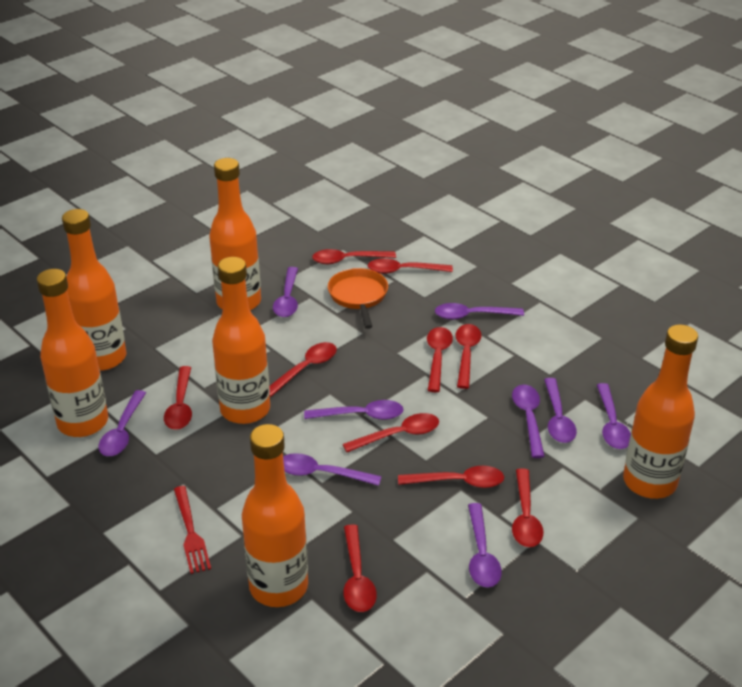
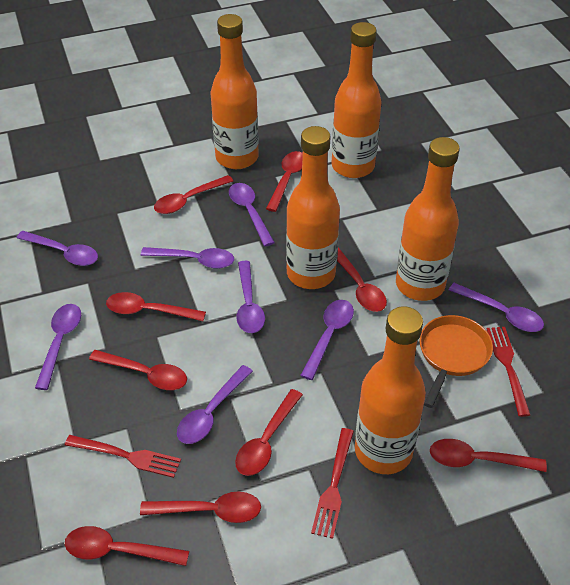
orange bottle: [37,269,108,437] [62,209,127,371] [209,158,261,310] [212,257,270,424] [242,424,308,607] [623,325,698,499] = 6 -> [211,14,259,169] [286,126,340,289] [332,22,382,178] [355,306,426,474] [396,137,460,301] = 5
purple spoon: [98,390,146,456] [273,267,298,317] [283,453,382,486] [304,400,404,420] [435,303,524,320] [468,503,502,588] [512,385,545,458] [544,378,577,443] [597,383,631,449] = 9 -> [17,231,98,266] [35,304,81,390] [141,247,234,269] [177,365,253,444] [229,183,275,246] [236,261,265,333] [300,300,354,380] [449,283,544,332] = 8
red fork: [174,486,211,574] = 1 -> [65,435,181,478] [311,428,354,539] [487,327,531,417] = 3
red spoon: [164,366,192,430] [269,342,337,397] [312,249,396,264] [343,413,439,452] [343,524,377,612] [368,258,453,274] [398,466,504,488] [427,327,453,392] [456,324,481,389] [512,468,544,547] = 10 -> [65,526,189,566] [89,350,187,390] [106,292,206,321] [140,492,261,523] [154,175,233,214] [235,389,303,476] [266,151,303,212] [337,247,387,312] [430,439,547,472] = 9

